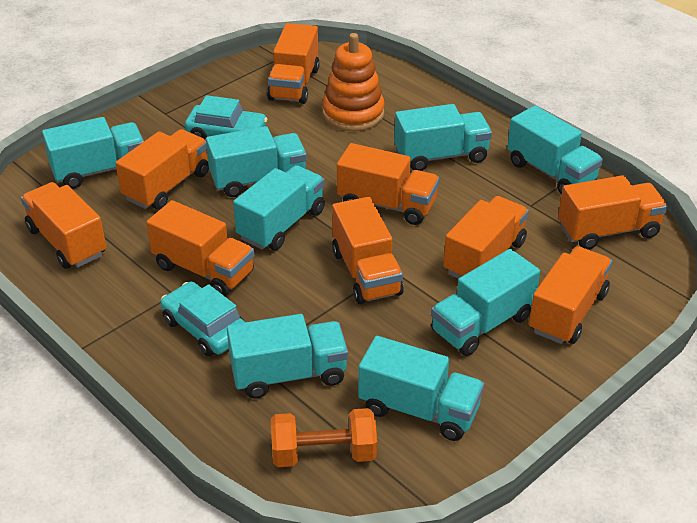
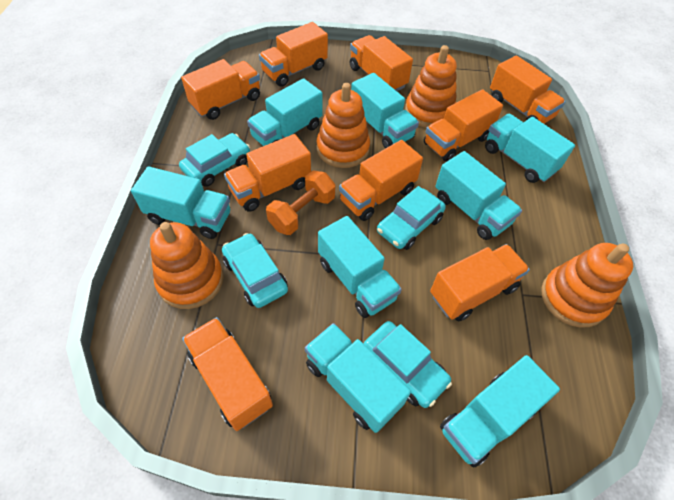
orange stacking toy: [322,33,385,131] = 1 -> [150,222,224,309] [317,83,370,168] [405,45,457,128] [541,243,633,328] = 4
turquoise car: [160,282,245,356] [185,95,267,139] = 2 -> [179,133,250,187] [222,233,288,308] [364,321,452,408] [377,186,446,250] = 4

